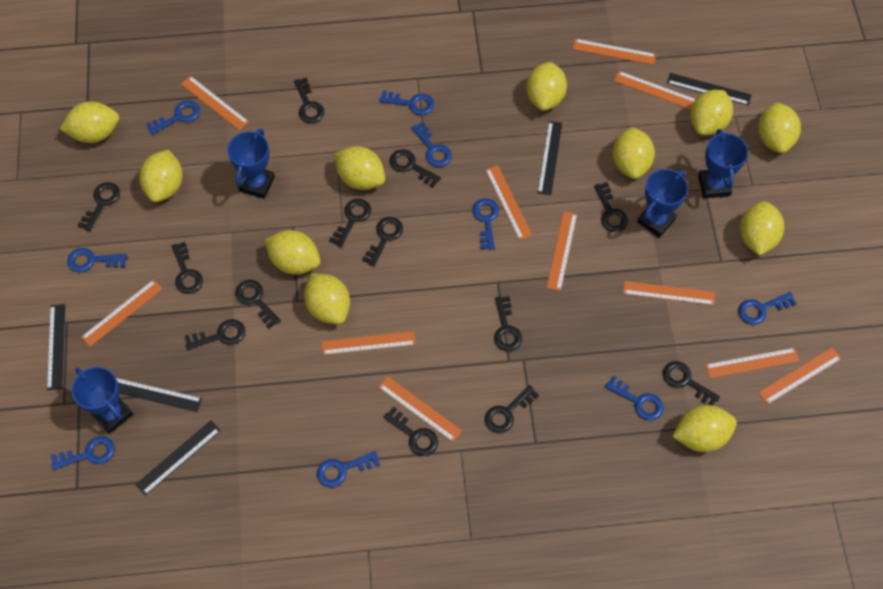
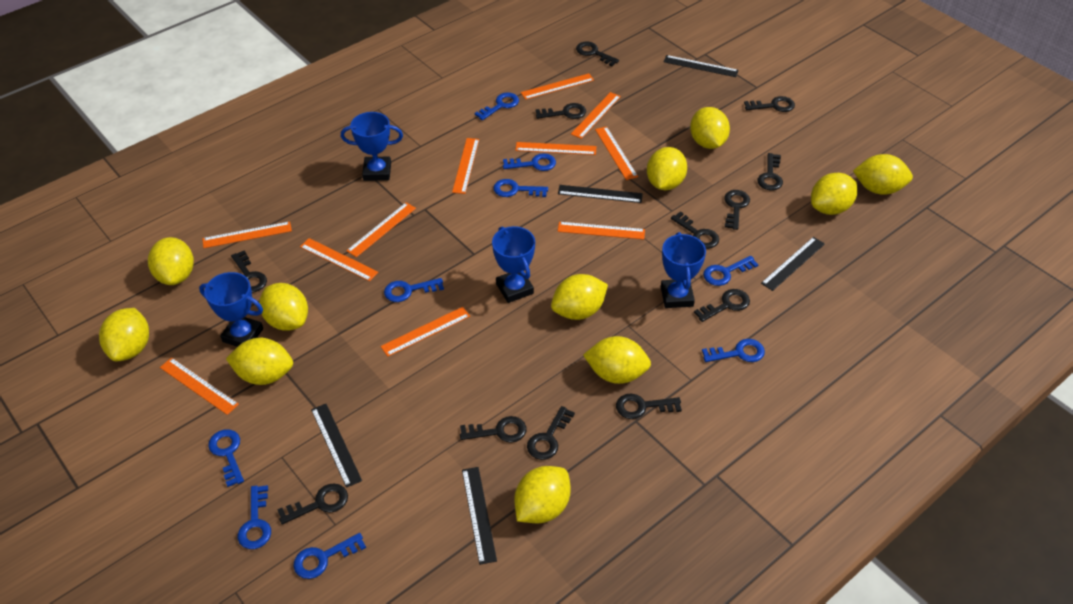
black key: [77,182,120,231] [171,242,203,294] [184,319,245,350] [235,280,281,329] [294,78,324,123] [329,198,371,247] [362,217,403,266] [383,406,438,456] [389,149,441,187] [485,385,539,433] [494,296,522,351] [594,182,628,232] [663,361,720,406] = 13 -> [231,251,267,293] [277,483,348,525] [460,416,526,443] [527,406,575,460] [536,103,586,119] [576,42,619,66] [616,394,682,419] [671,211,719,249] [694,289,750,322] [724,190,750,230] [744,96,795,112] [758,153,783,190] = 12

